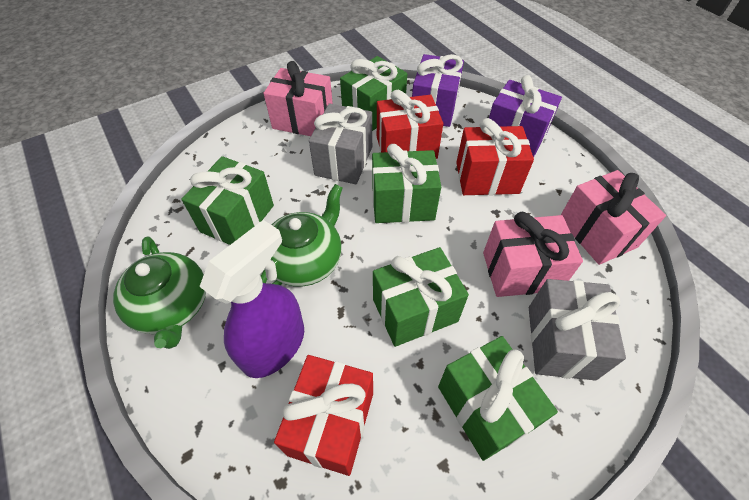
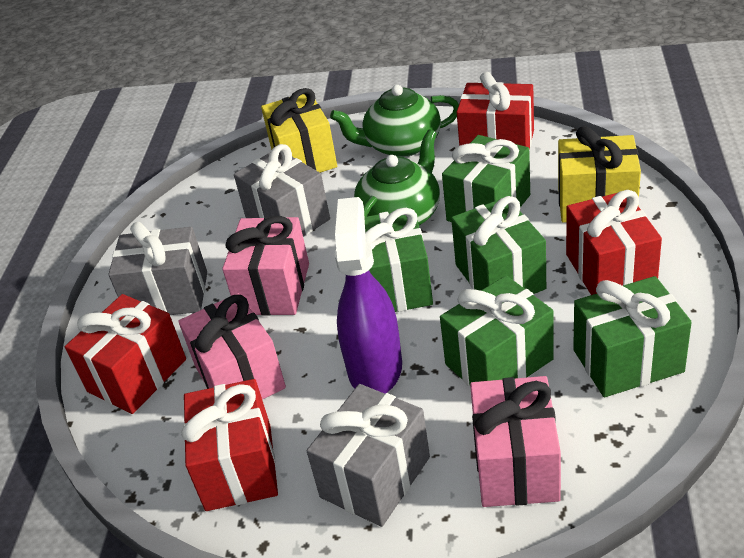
grey gift: [309,104,372,184] [529,279,626,381] = 2 -> [108,222,207,315] [234,144,330,237] [307,384,430,527] = 3
purple gift: [412,54,464,127] [489,75,562,157] = 2 -> none = 0
red gift: [274,355,373,476] [377,90,443,159] [456,118,534,195] = 3 -> [65,294,186,414] [181,379,278,511] [457,72,534,150] [566,190,662,295] = 4
yellow gift: none = 0 -> [261,88,337,173] [558,126,641,223] = 2

